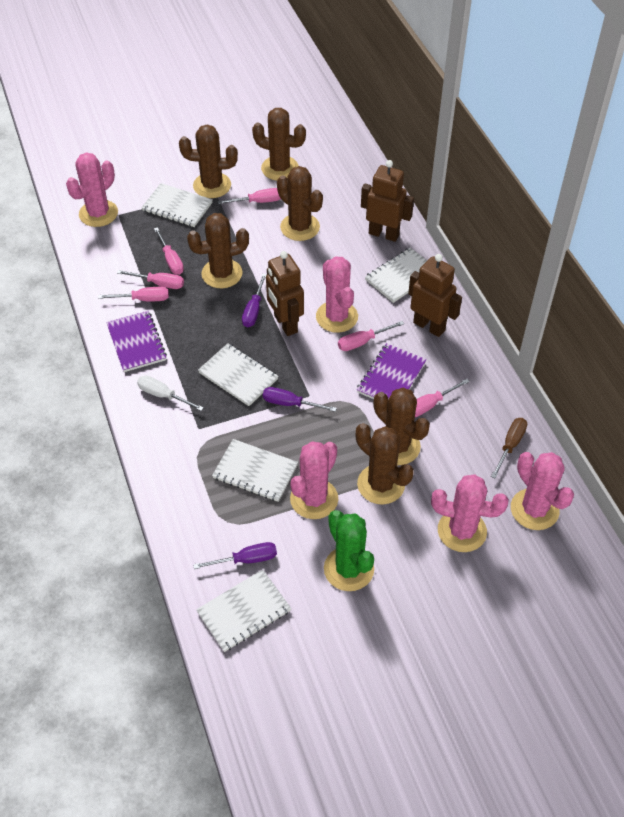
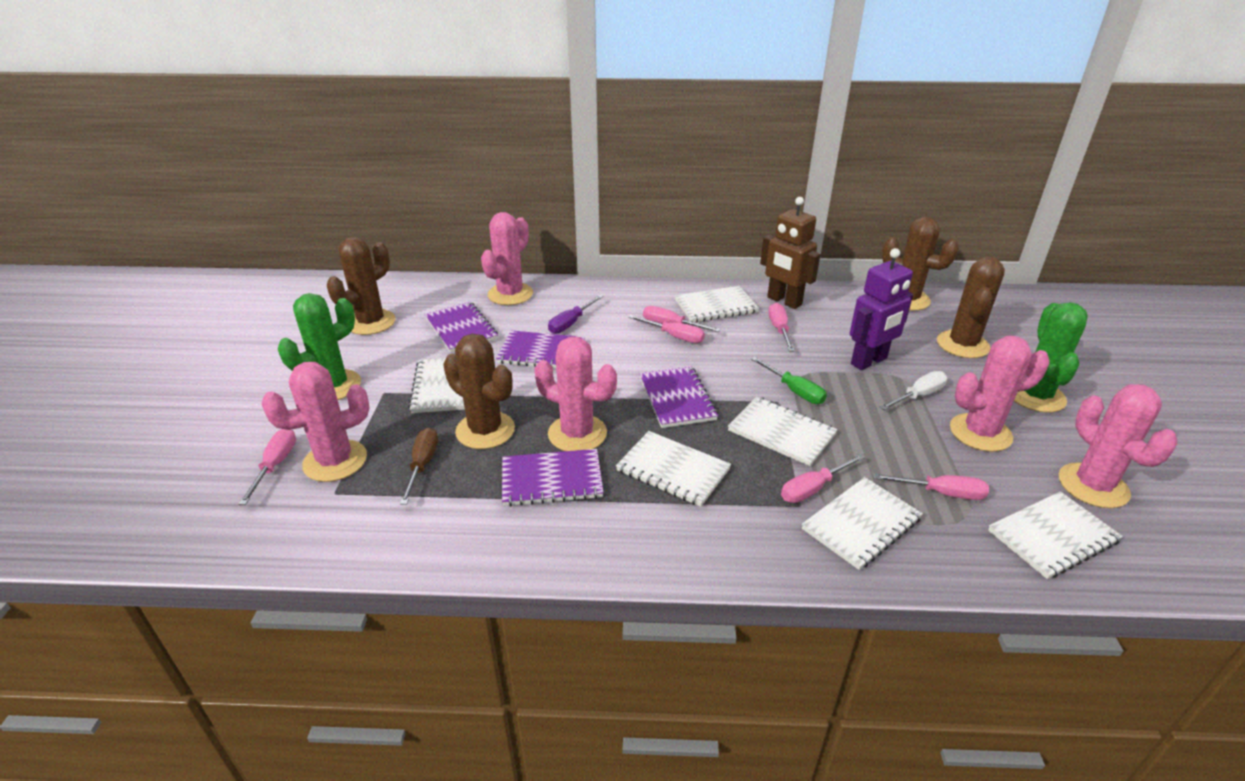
brown cactus: [179,124,238,198] [187,213,249,288] [252,108,306,181] [277,166,323,241] [356,423,414,505] [374,388,430,465] = 6 -> [327,237,395,335] [443,334,515,449] [882,217,959,311] [937,257,1005,358] = 4
brown robot: [266,251,304,336] [361,160,414,242] [408,254,462,337] = 3 -> [760,197,820,309] = 1
green cactus: [324,510,374,591] = 1 -> [278,293,361,400] [1014,302,1088,413] = 2
green screwdriver: none = 0 -> [751,357,827,404] = 1
purple notebook: [106,311,167,372] [357,343,427,400] = 2 -> [425,302,498,353] [496,330,585,368] [502,449,604,506] [639,366,718,428] = 4
purple robot: none = 0 -> [850,248,913,370] = 1
purple screwdriver: [193,542,277,569] [242,274,267,327] [263,387,337,412] = 3 -> [548,295,603,334] = 1
white notebook: [141,183,213,227] [196,569,291,652] [198,343,278,406] [212,439,298,502] [365,248,427,303] = 5 -> [408,358,465,413] [616,431,731,507] [675,286,759,322] [728,397,837,466] [802,477,923,570] [988,491,1123,579] = 6

